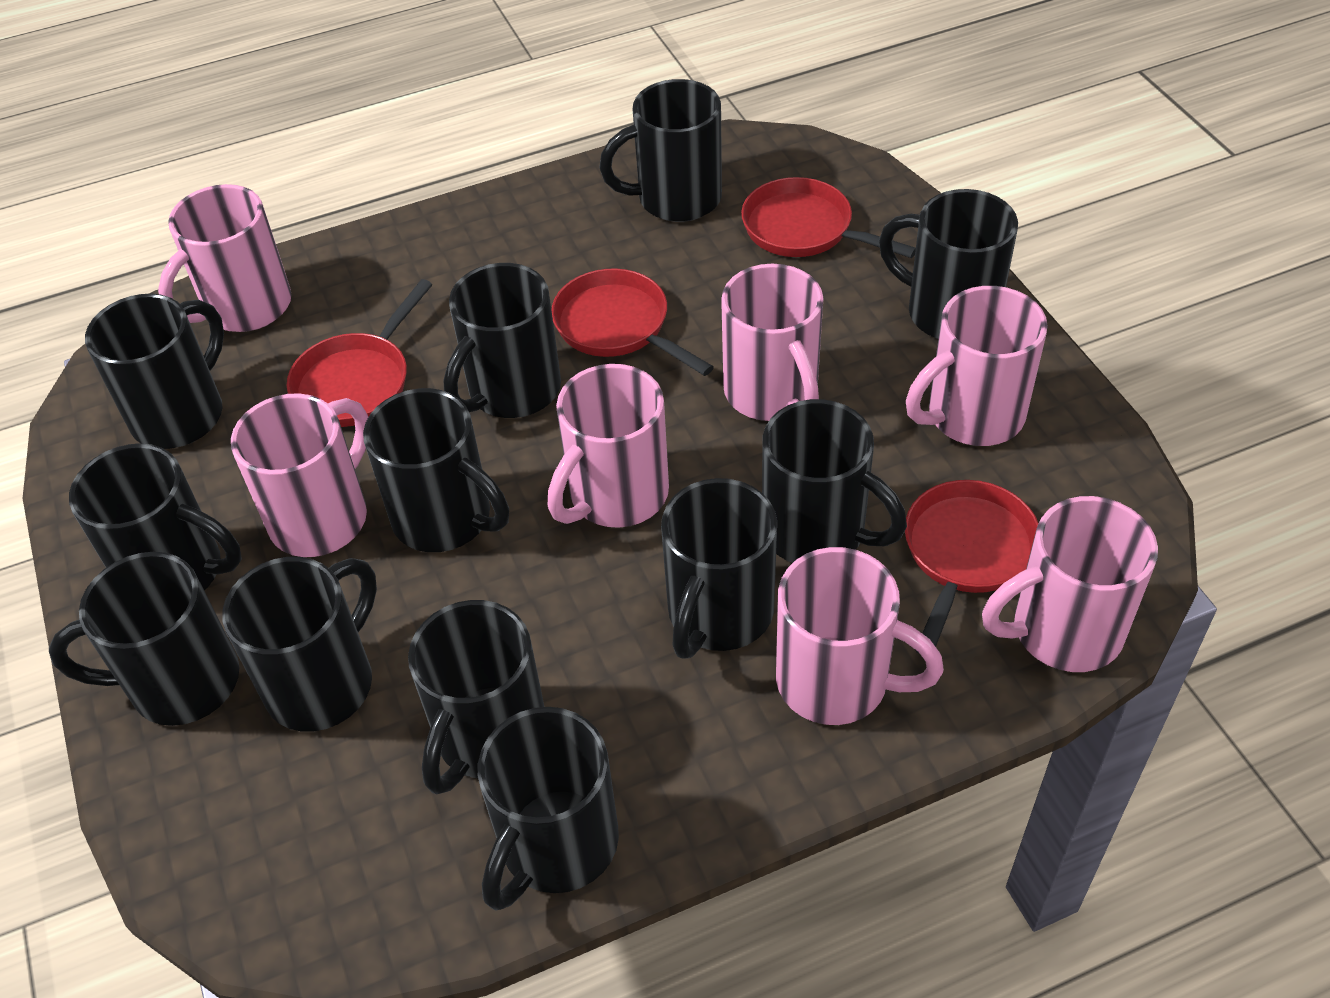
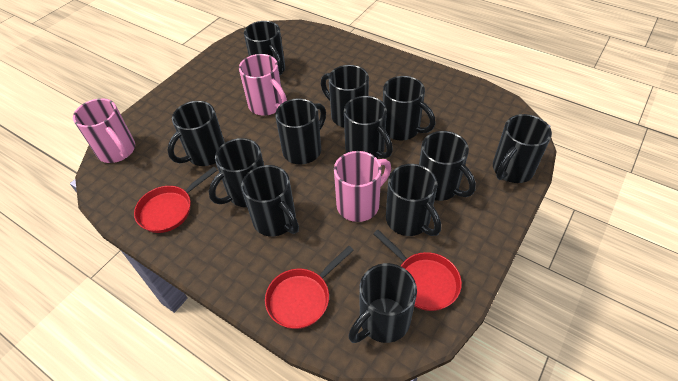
pink mug: [158,184,292,332] [231,393,368,557] [548,364,669,528] [721,264,823,421] [776,547,944,725] [906,286,1048,446] [982,496,1158,672] = 7 -> [73,98,135,163] [239,54,287,116] [334,151,391,222] = 3
red pan: [287,279,432,427] [552,268,714,376] [741,177,916,258] [905,480,1039,654] = 4 -> [134,167,217,233] [265,246,354,329] [373,230,462,311] = 3

